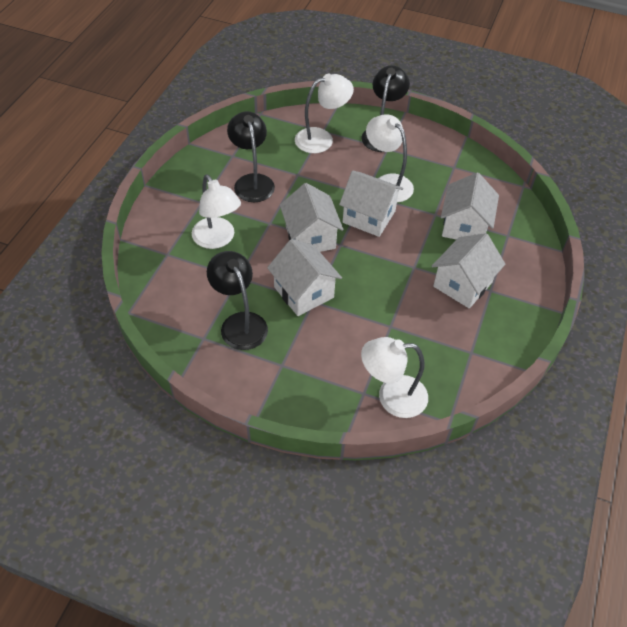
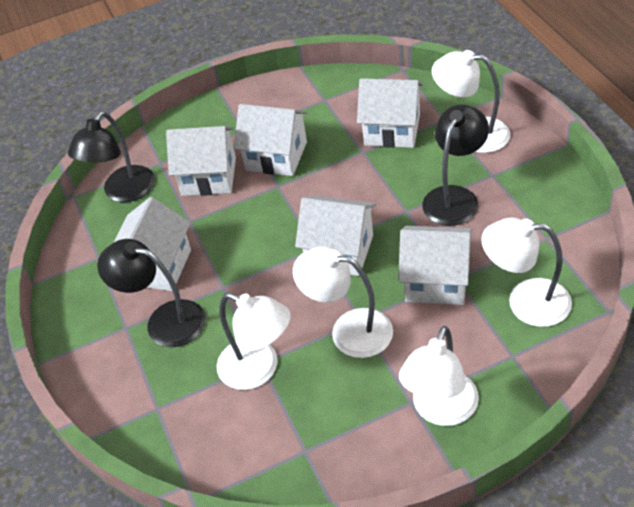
white house: [267,239,342,316] [280,183,343,252] [339,170,403,237] [432,233,505,308] [441,173,499,240] = 5 -> [113,197,191,291] [166,126,236,196] [234,104,308,176] [295,196,376,276] [357,78,423,148] [398,226,472,305] = 6
white lamp: [192,174,241,249] [295,74,354,153] [361,337,428,418] [366,114,414,203] = 4 -> [217,293,291,390] [293,246,393,358] [399,326,479,426] [432,50,511,153] [481,218,572,327] = 5

